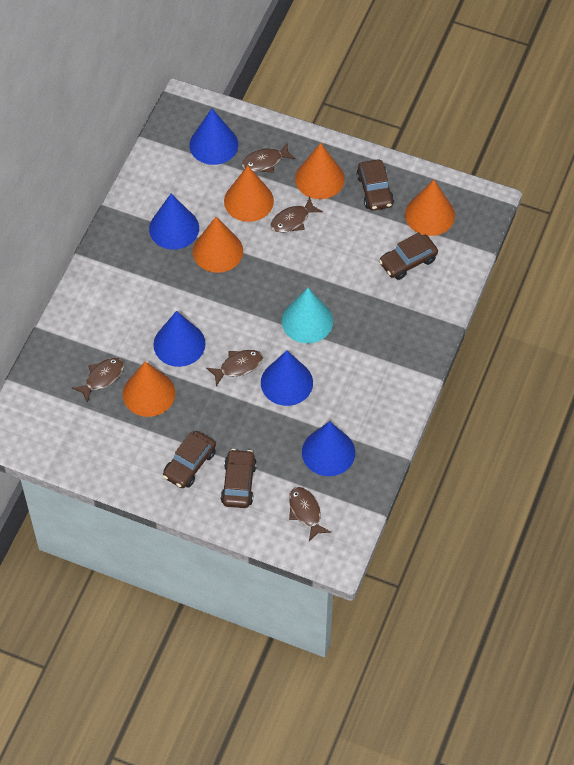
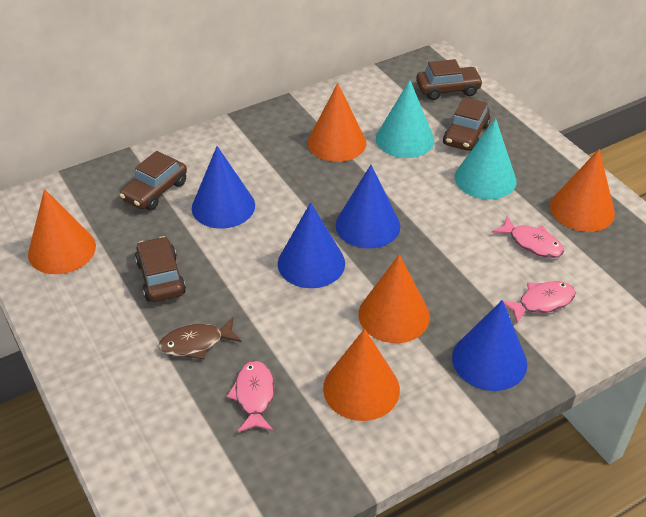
blue cone: [149,194,199,250] [153,311,205,367] [189,109,238,165] [261,351,313,406] [302,421,355,476] = 5 -> [192,146,255,229] [278,202,345,288] [335,165,400,249] [452,300,527,391] = 4
brown fish: [72,358,124,403] [206,350,263,386] [242,142,296,173] [270,197,323,233] [289,487,331,541] = 5 -> [159,317,241,359] = 1
pink fish: none = 0 -> [227,361,274,433] [492,216,564,258] [500,281,576,323] = 3
turquoise cone: [282,288,333,343] = 1 -> [376,80,434,158] [455,118,517,200] = 2

